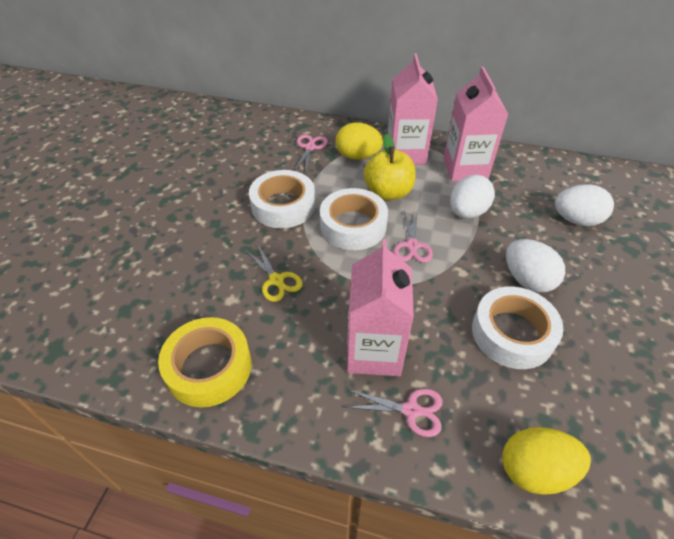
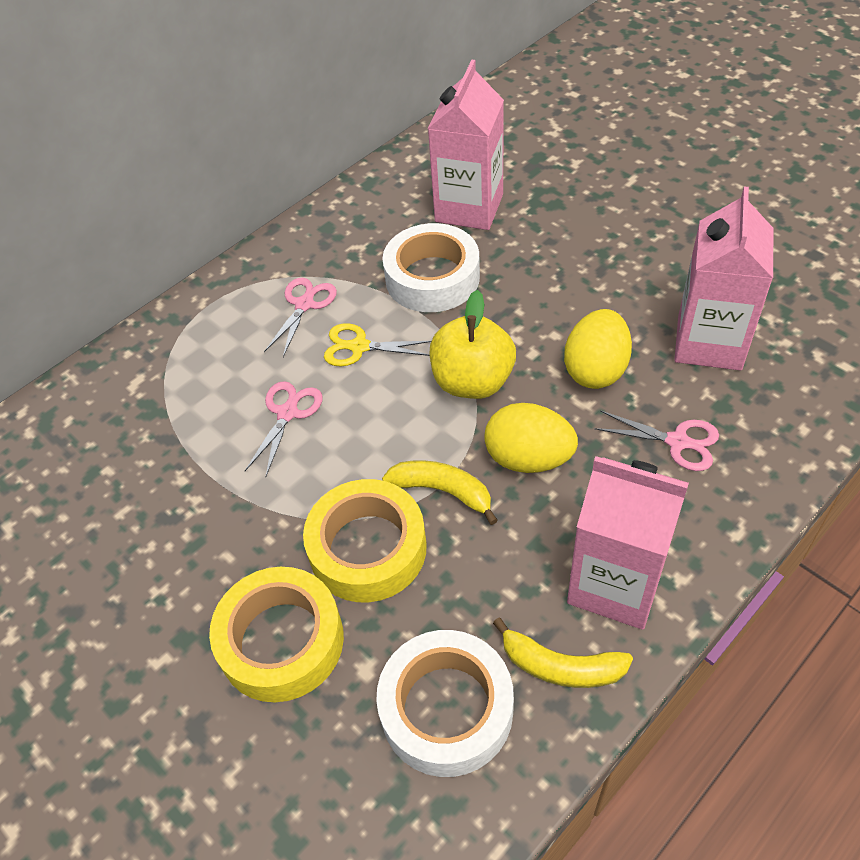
white egg: [450,175,495,219] [506,239,565,292] [555,184,614,226] = 3 -> none = 0
white tape: [249,170,315,228] [320,188,388,250] [472,287,564,369] = 3 -> [376,630,514,777] [382,223,480,312] = 2
yellow banana: none = 0 -> [382,460,498,525] [493,618,633,688] = 2
yellow tape: [158,317,252,407] = 1 -> [209,567,344,702] [303,479,427,602] = 2

